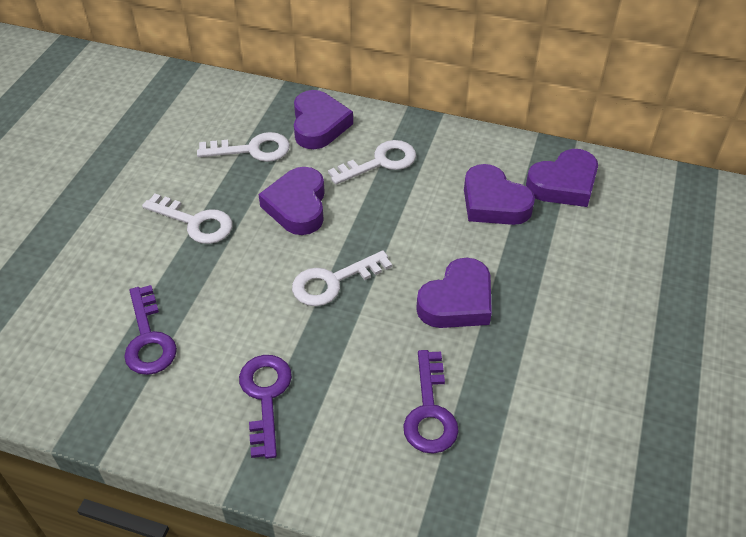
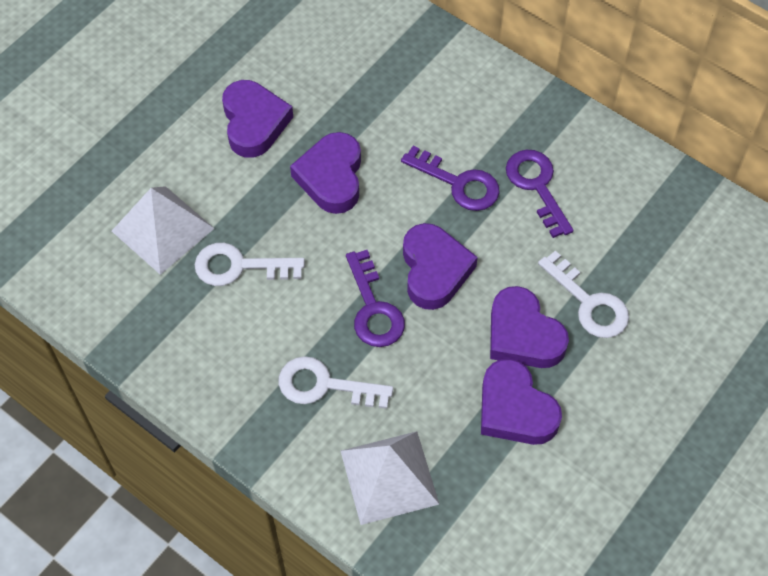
white key: [142,194,232,244] [197,132,290,162] [292,250,392,306] [328,140,416,185] = 4 -> [194,243,305,286] [279,356,393,409] [538,251,629,338] = 3
white pyramid: none = 0 -> [112,186,215,275] [341,431,439,525] = 2

